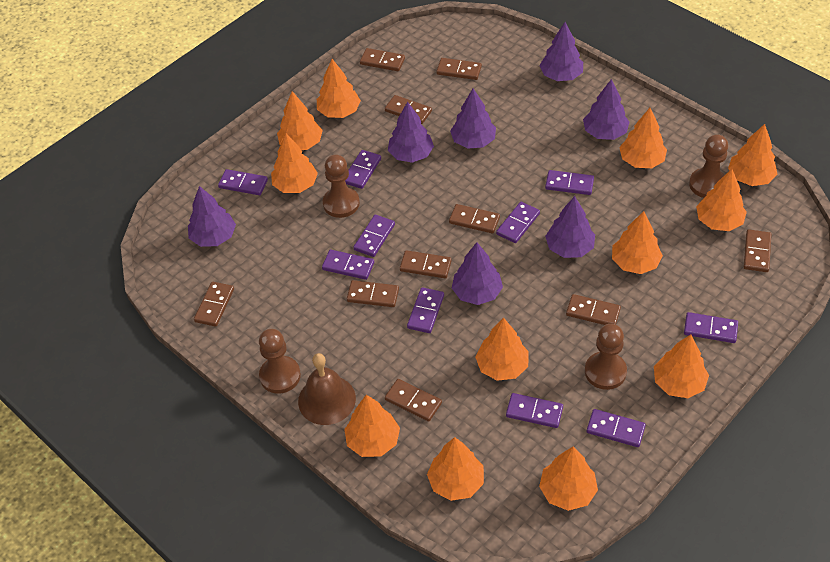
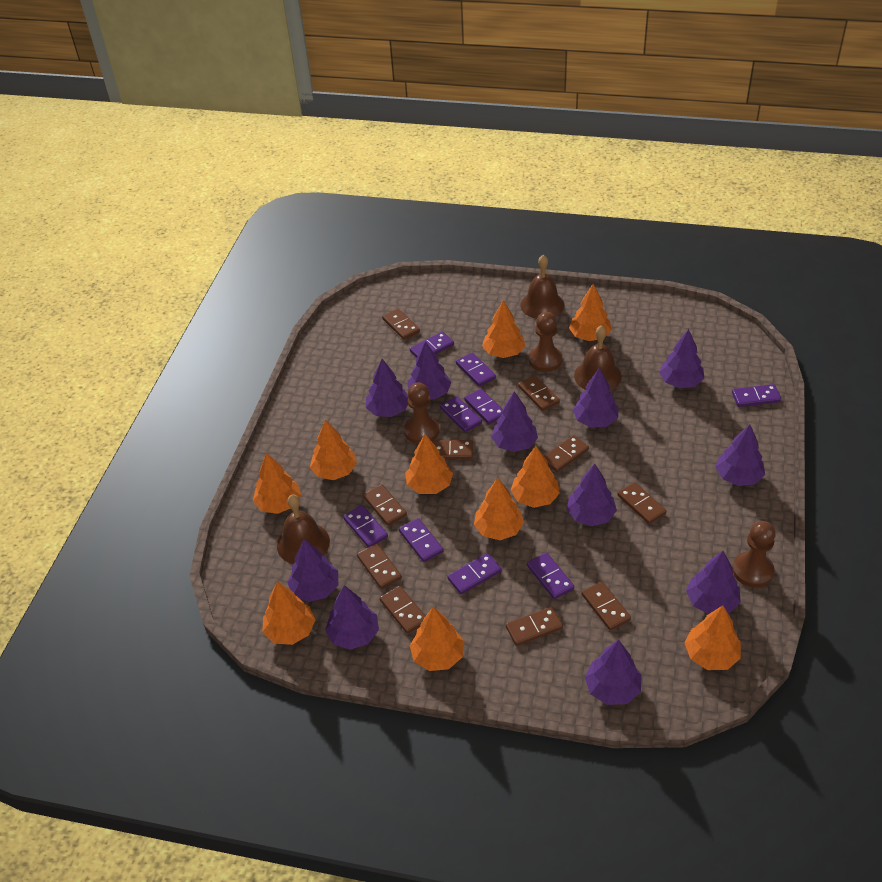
brown bell: [298,353,356,425] = 1 -> [277,494,330,564] [520,255,564,319] [574,325,622,391] = 3
brown pawn: [259,329,301,394] [323,154,360,218] [585,324,627,390] [689,134,728,198] = 4 -> [404,382,439,444] [529,312,562,372] [732,521,776,588] = 3
orange tree: [271,133,318,193] [277,91,323,150] [317,59,361,118] [344,395,400,457] [427,437,484,501] [475,317,529,381] [539,447,598,511] [612,211,663,274] [619,108,667,168] [654,335,709,398] [696,169,747,231] [728,124,777,186] = 12 -> [253,453,301,514] [262,582,315,645] [310,419,357,480] [405,434,453,494] [410,607,464,671] [474,478,524,540] [482,300,525,358] [510,446,560,508] [569,284,612,341] [685,605,741,670] = 10
purple domino: [218,169,268,195] [322,250,374,280] [345,150,381,189] [353,215,395,257] [407,287,444,333] [496,202,540,243] [506,393,563,428] [545,170,594,195] [587,409,646,447] [684,312,738,343] = 10 -> [343,505,388,547] [399,518,444,562] [410,332,454,358] [440,396,482,432] [447,553,501,594] [456,353,496,386] [464,389,503,424] [527,552,574,599] [732,384,781,407] = 9
purple tree: [188,186,236,247] [388,101,434,163] [450,89,496,149] [452,242,503,305] [539,22,583,81] [545,196,595,258] [583,79,629,140] = 7 -> [287,539,338,602] [325,585,379,650] [366,359,408,417] [408,341,452,400] [491,391,538,452] [567,464,617,526] [573,368,619,428] [585,640,642,705] [659,329,704,388] [686,551,741,614] [715,424,765,486] = 11

